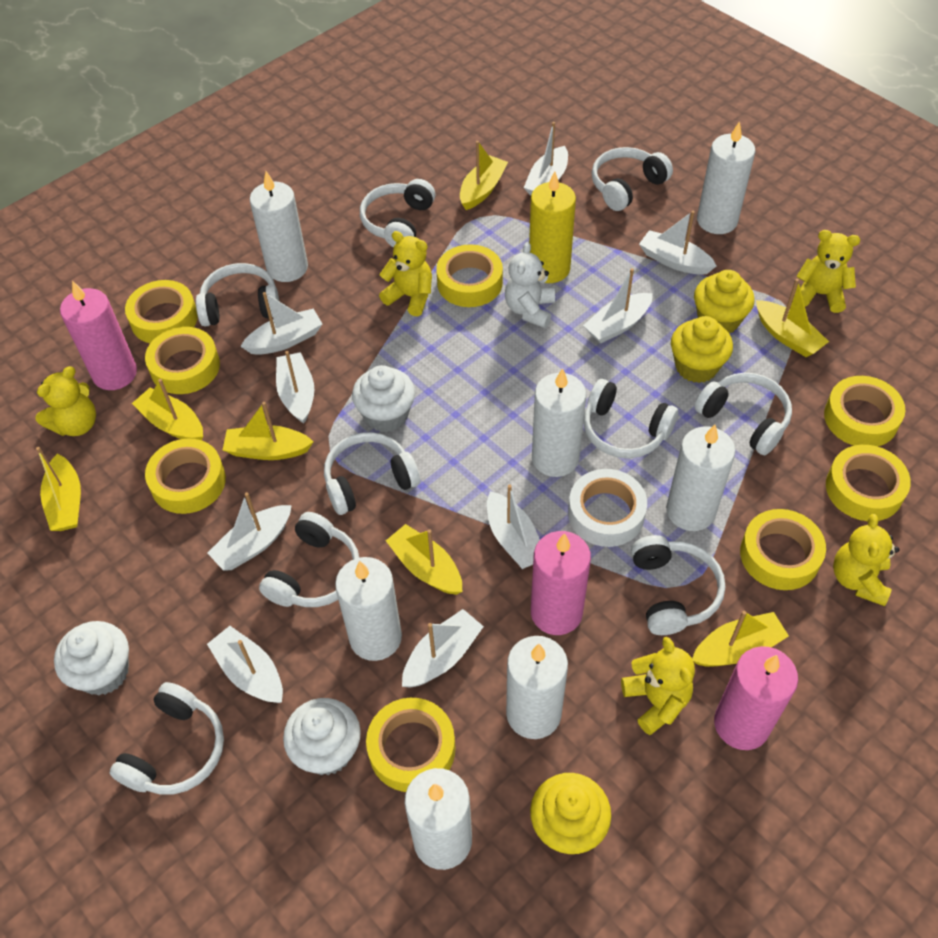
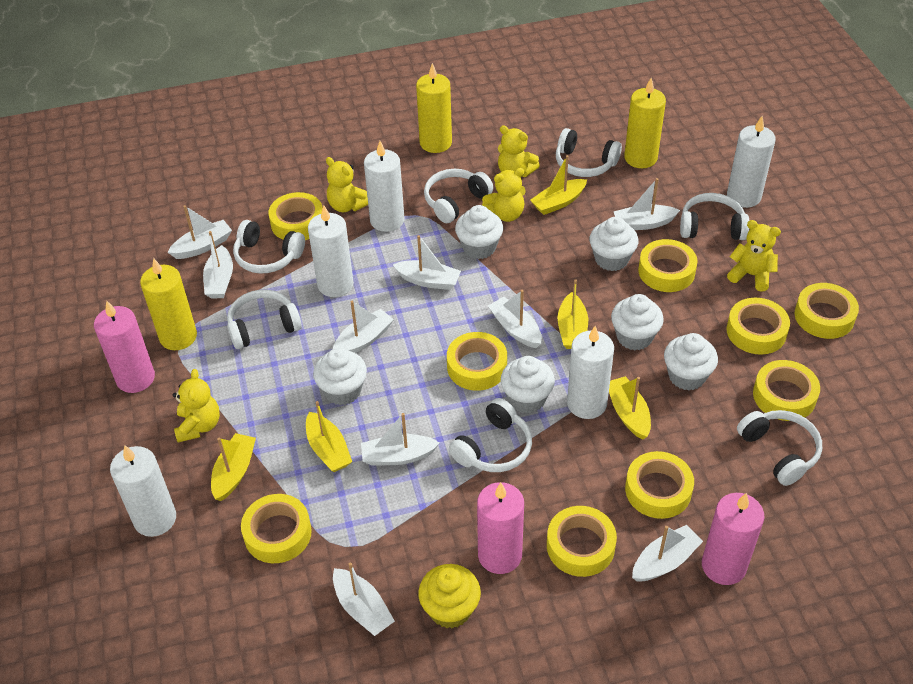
white candle: [250,171,308,282] [335,557,402,661] [404,768,472,870] [506,636,568,739] [532,368,586,477] [666,425,735,531] [697,121,755,234] = 7 -> [110,445,176,537] [308,205,354,297] [364,141,405,232] [567,326,614,419] [727,116,776,208] = 5
white cupcake: [54,621,129,695] [283,698,361,775] [352,365,415,432] = 3 -> [313,348,367,405] [455,205,503,259] [501,356,555,413] [590,217,639,271] [611,294,664,350] [664,333,718,390] = 6
white headphones: [110,682,224,795] [196,263,280,327] [259,512,360,607] [324,432,420,515] [360,179,435,247] [583,379,678,458] [592,147,673,211] [631,535,725,635] [694,373,792,455] = 9 -> [227,290,302,349] [233,220,305,273] [424,169,493,223] [449,398,532,472] [556,128,622,177] [680,193,749,240] [737,410,822,486] = 7
white tape: [568,469,647,547] = 1 -> none = 0
white teddy bear: [505,242,555,328] = 1 -> none = 0
yellow boat: [36,447,81,531] [132,379,203,440] [223,402,313,460] [386,524,462,595] [460,141,508,210] [692,611,789,667] [756,279,829,357] = 7 -> [211,433,256,501] [306,401,352,472] [530,155,587,215] [557,279,588,349] [609,376,651,440] = 5
yellow candle: [529,171,576,283] = 1 -> [140,258,197,350] [416,63,452,153] [624,78,666,168] = 3
yellow cupcake: [530,773,611,854] [671,316,733,383] [694,270,754,334] = 3 -> [418,564,481,629] = 1
yellow tape: [125,280,198,343] [145,327,220,394] [145,438,226,514] [366,698,456,792] [436,244,503,307] [740,509,826,590] [824,376,905,447] [826,445,911,521] = 8 -> [241,494,312,563] [269,192,323,240] [447,332,507,391] [547,506,617,577] [625,451,694,519] [638,239,698,292] [727,298,790,354] [753,360,820,421] [795,283,859,339] = 9

